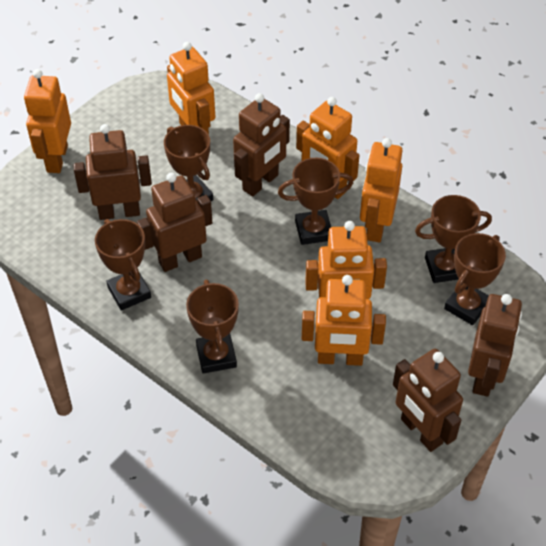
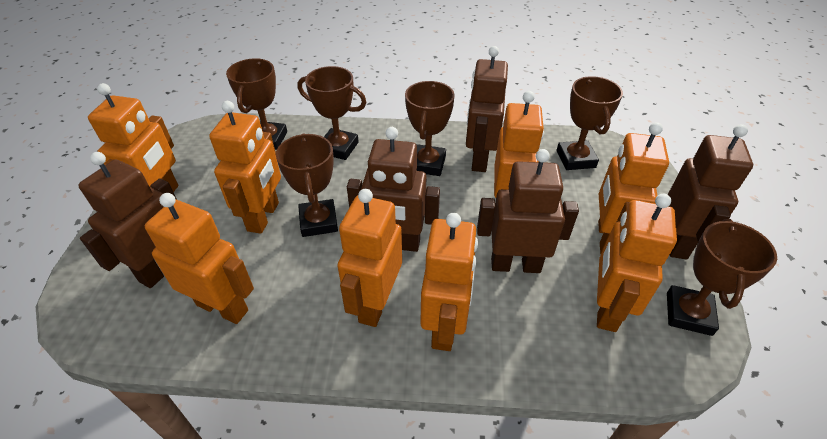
orange robot: [24,69,71,173] [167,42,215,134] [296,97,360,199] [302,275,386,366] [305,221,387,299] [360,138,403,243] = 6 -> [88,83,178,192] [145,193,254,324] [209,101,281,234] [338,189,402,327] [420,213,478,351] [494,91,544,198] [597,194,677,332] [598,122,669,254] = 8

